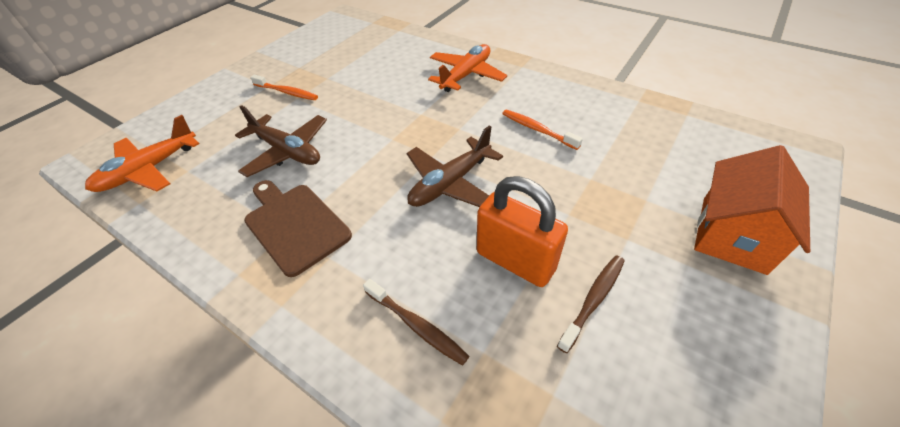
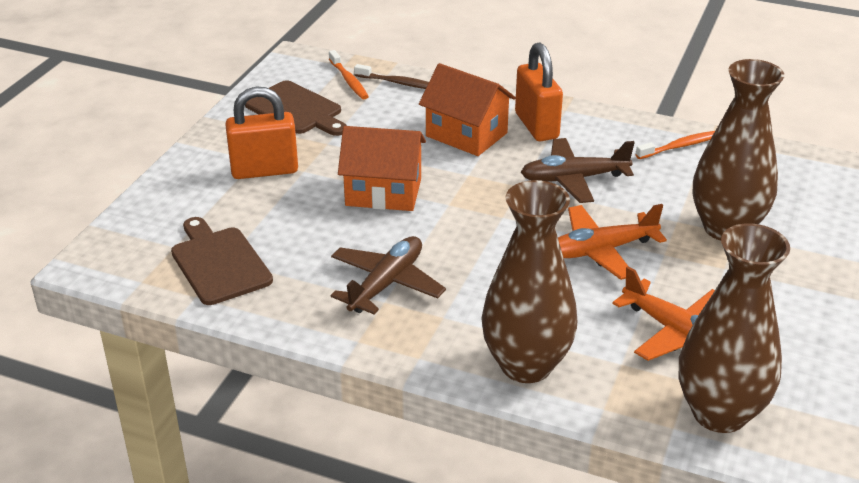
brown cutting board: [244,180,352,277] = 1 -> [171,217,273,305] [245,80,347,136] = 2
brown toothbrush: [363,279,469,366] [557,255,625,353] = 2 -> [354,64,429,89] = 1
brown vase: none = 0 -> [481,180,578,383] [679,223,790,433] [693,59,785,241] = 3
orange house: [694,145,810,275] = 1 -> [338,126,426,211] [419,63,516,156] = 2
orange padlock: [477,176,568,287] = 1 -> [225,86,298,179] [515,43,563,141] = 2

